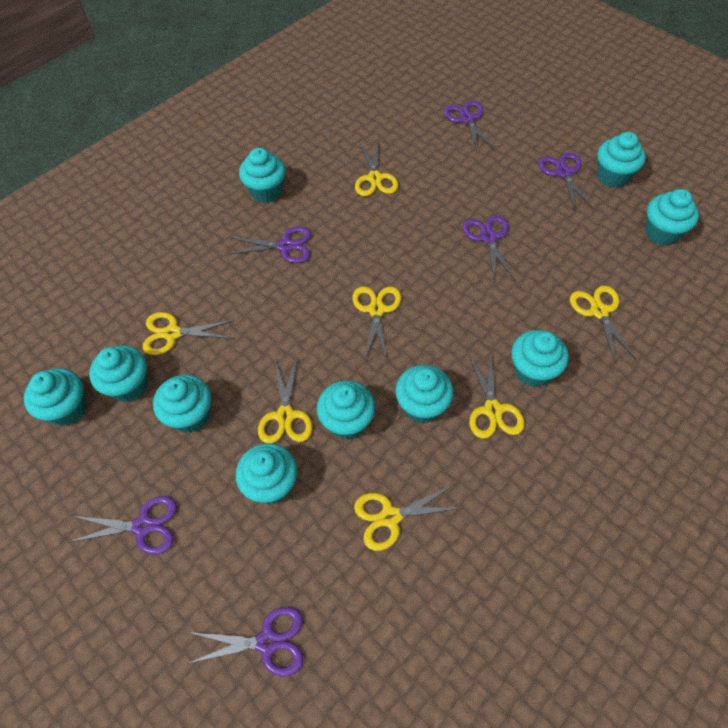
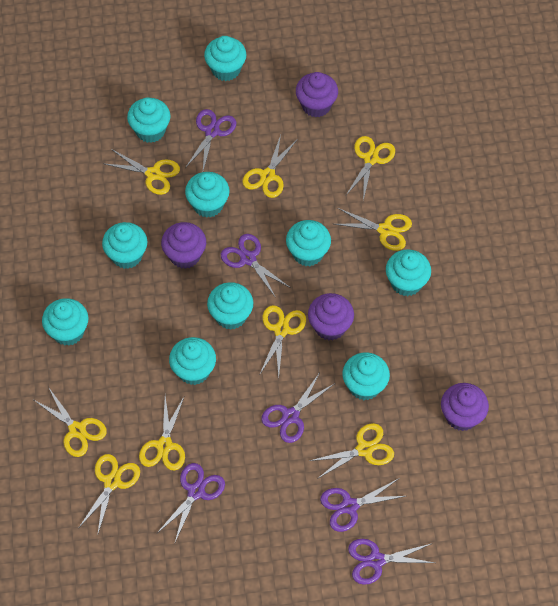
purple cupcake: none = 0 -> [161,222,206,269] [296,72,338,117] [308,293,354,341] [441,383,489,431] = 4
yellow scissors: [143,312,234,355] [258,358,313,444] [352,286,401,360] [354,485,464,551] [355,140,399,196] [468,354,525,439] [570,285,637,364] = 7 -> [34,388,107,457] [79,454,140,536] [105,149,180,195] [139,395,185,471] [242,135,298,198] [260,305,306,377] [310,423,394,479] [334,208,412,251] [346,136,395,201] = 9

